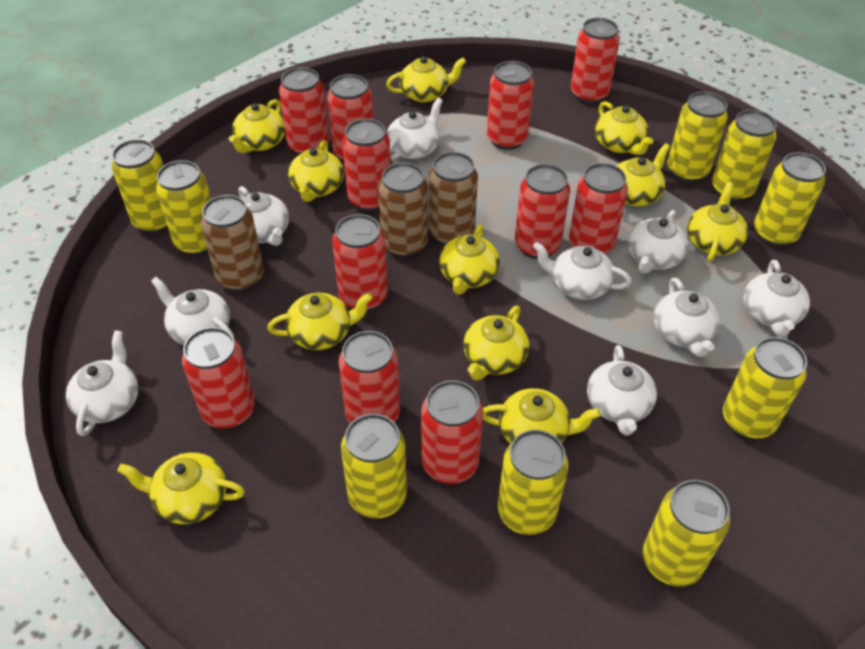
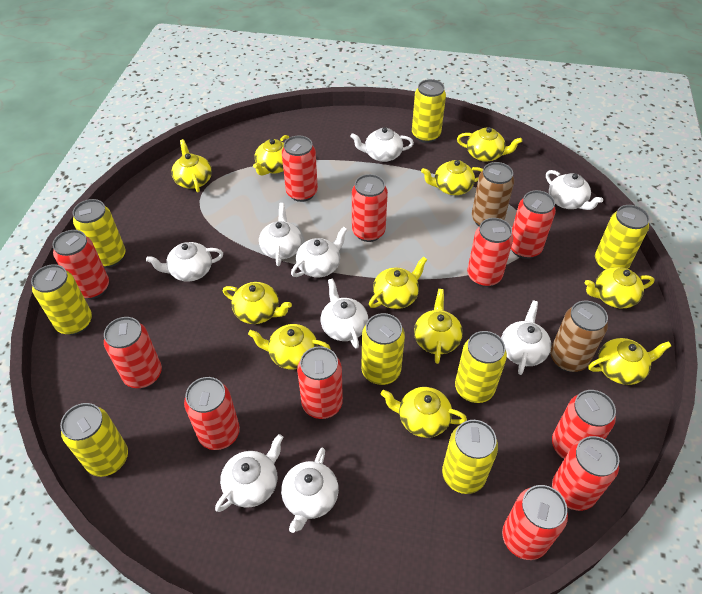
brown can: [201,195,264,292] [378,162,428,258] [429,152,478,245] = 3 -> [471,162,514,226] [550,301,608,372] = 2
yellow can: [112,139,168,233] [156,160,211,255] [341,414,407,519] [497,430,569,535] [642,480,730,587] [667,92,728,182] [712,110,777,202] [723,337,807,439] [754,152,826,247] = 9 -> [31,264,92,335] [60,403,128,477] [73,199,125,268] [361,313,405,385] [412,79,446,143] [442,420,498,494] [455,331,507,403] [595,205,650,271] = 8

